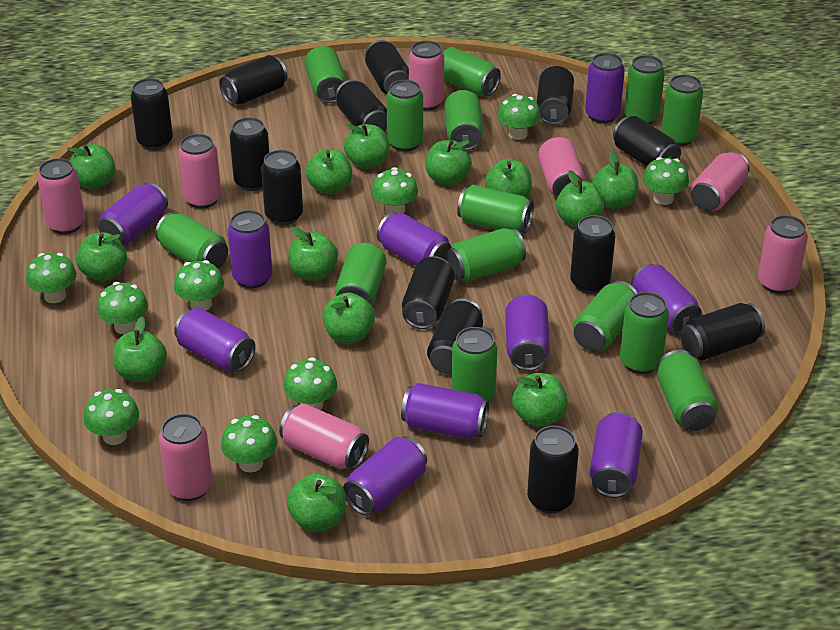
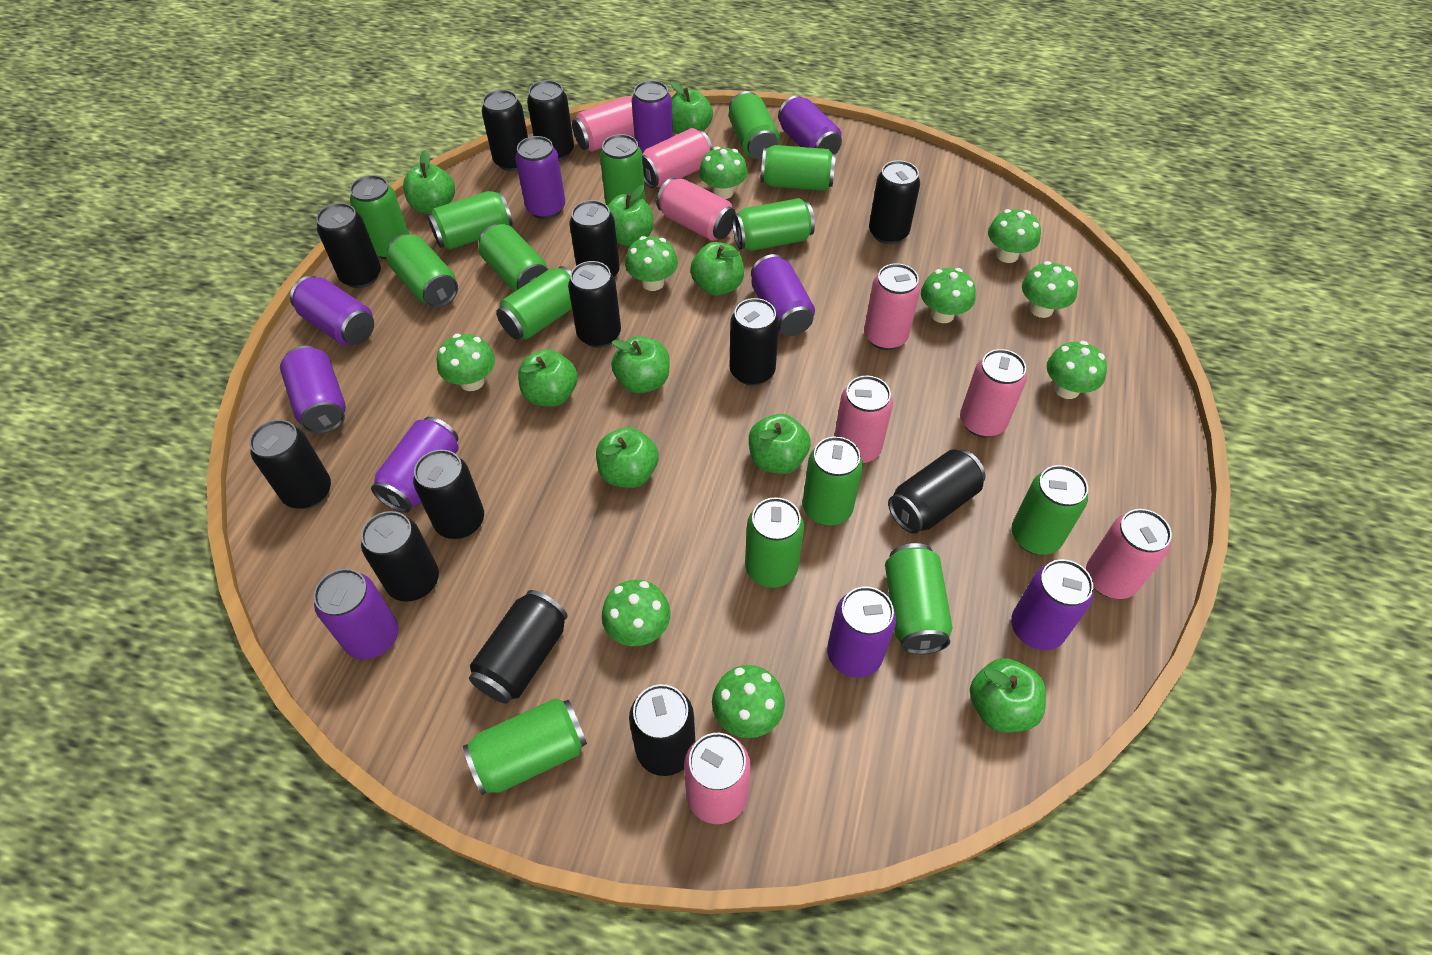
green apple: [67,144,115,190] [76,232,127,281] [113,317,167,382] [287,474,346,532] [288,227,338,281] [306,149,352,194] [322,293,375,343] [344,124,390,169] [425,140,472,185] [485,159,532,198] [512,373,568,427] [556,170,604,227] [592,151,639,209] = 13 -> [403,150,455,214] [518,349,578,407] [596,427,659,488] [607,185,653,246] [611,336,670,393] [671,81,713,134] [690,242,744,296] [749,414,811,474] [970,658,1046,732] = 9

